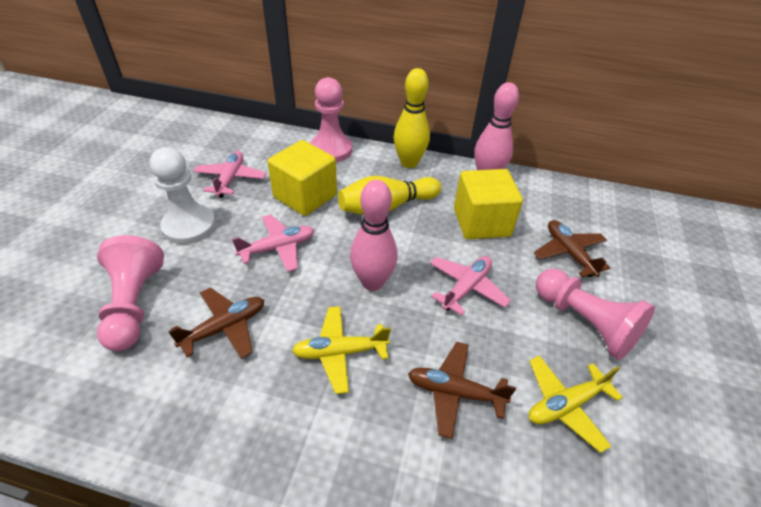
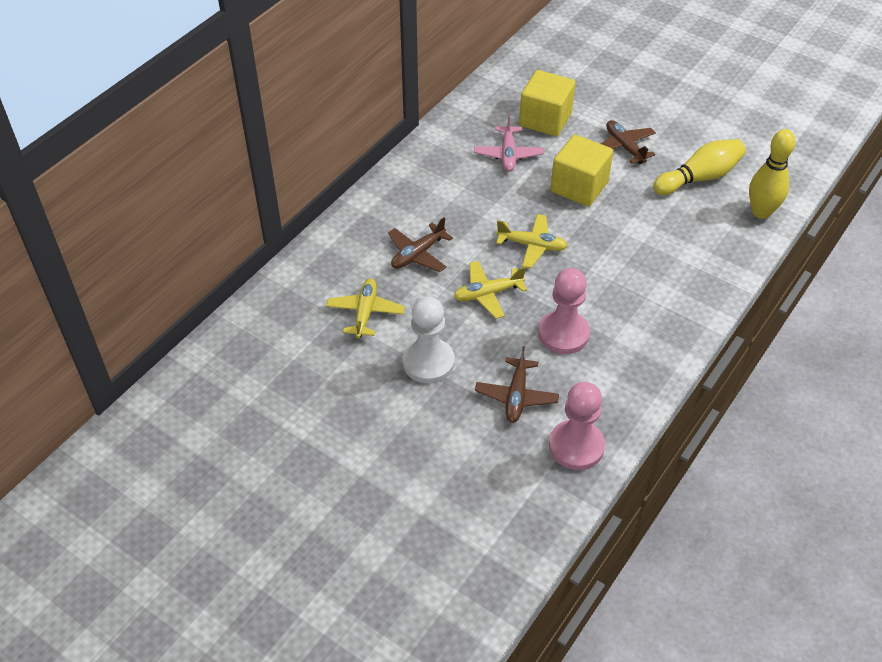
pink bowling pin: [350,180,398,291] [474,82,519,170] = 2 -> none = 0
pink pawn: [97,235,164,351] [310,77,352,162] [536,269,655,360] = 3 -> [538,268,590,354] [549,382,605,470] = 2
pink plane: [193,151,267,198] [232,214,314,272] [430,256,511,316] = 3 -> [474,114,544,172] = 1
yellow plane: [292,306,391,394] [529,356,623,453] = 2 -> [326,279,405,338] [453,261,527,319] [496,214,568,268] = 3

